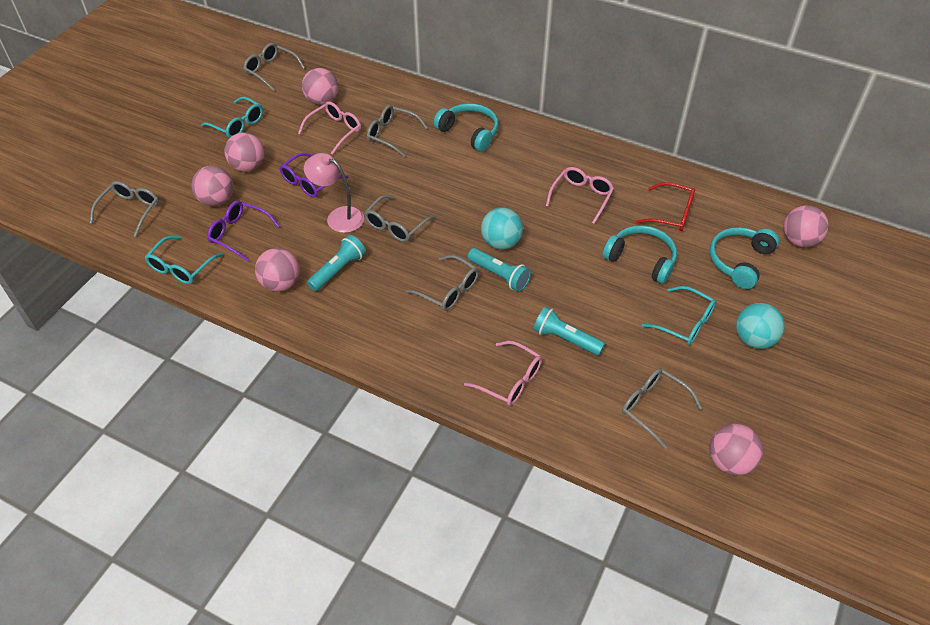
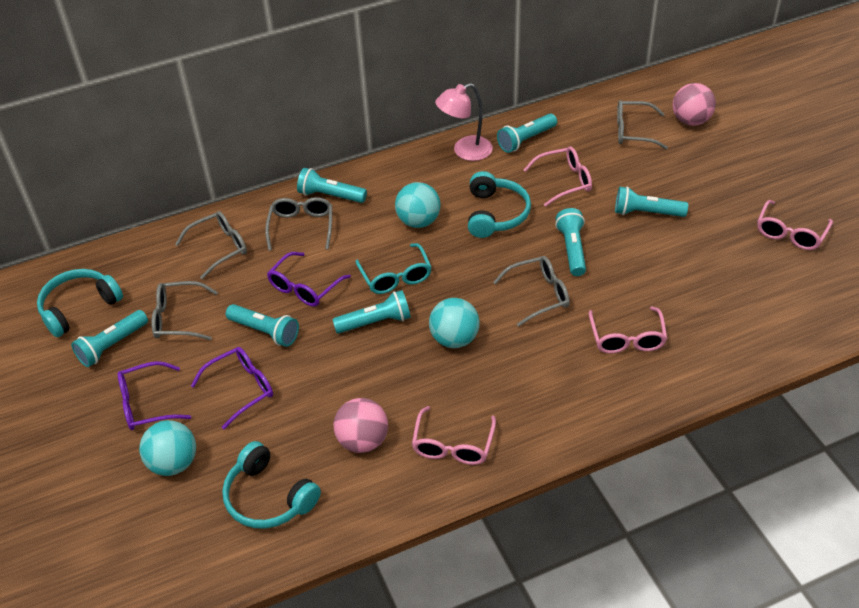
grey glasses: [90,181,159,237] [243,43,305,91] [364,195,435,242] [367,105,428,157] [406,255,479,311] [622,368,702,449] = 6 -> [151,281,218,340] [175,211,247,279] [265,197,332,251] [493,256,570,327] [617,100,668,149] = 5
pink ball: [192,166,233,206] [224,132,265,172] [255,248,300,292] [302,68,338,105] [709,424,763,475] [783,205,829,247] = 6 -> [334,398,388,453] [673,83,716,126] = 2
pink glasses: [298,101,361,155] [464,341,542,406] [546,167,614,224] = 3 -> [412,406,496,465] [524,146,592,207] [589,306,667,354] [757,200,833,250] = 4
purple glasses: [207,201,279,261] [279,153,348,197] = 2 -> [118,361,191,430] [191,347,273,429] [267,252,351,307] = 3
red glasses: [636,182,695,231] = 1 -> none = 0
turquoise ball: [481,207,523,250] [736,303,785,349] = 2 -> [139,420,196,476] [395,182,440,228] [429,298,480,348] = 3
turquoise flashlight: [307,235,366,291] [468,248,531,292] [533,306,605,356] = 3 -> [71,310,148,367] [226,304,299,347] [297,168,367,203] [332,290,411,333] [497,113,557,153] [555,208,586,276] [615,186,688,217] = 7
turquoise glasses: [145,236,223,284] [201,96,263,138] [642,286,716,345] = 3 -> [356,243,432,294] = 1

